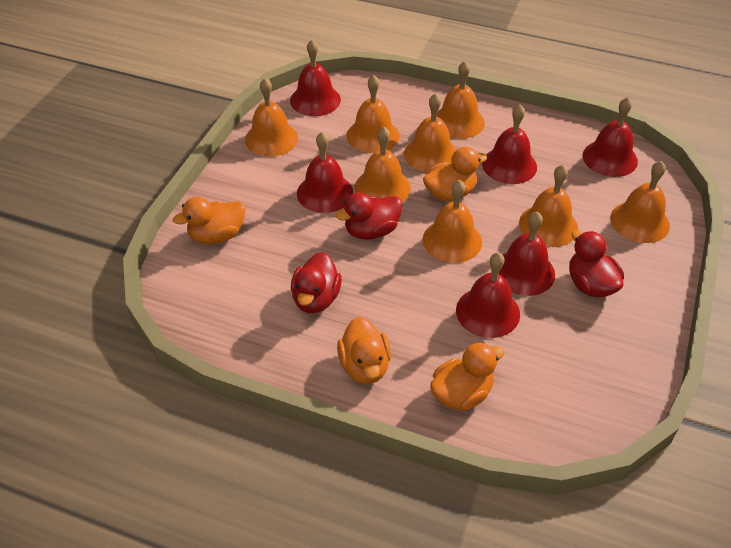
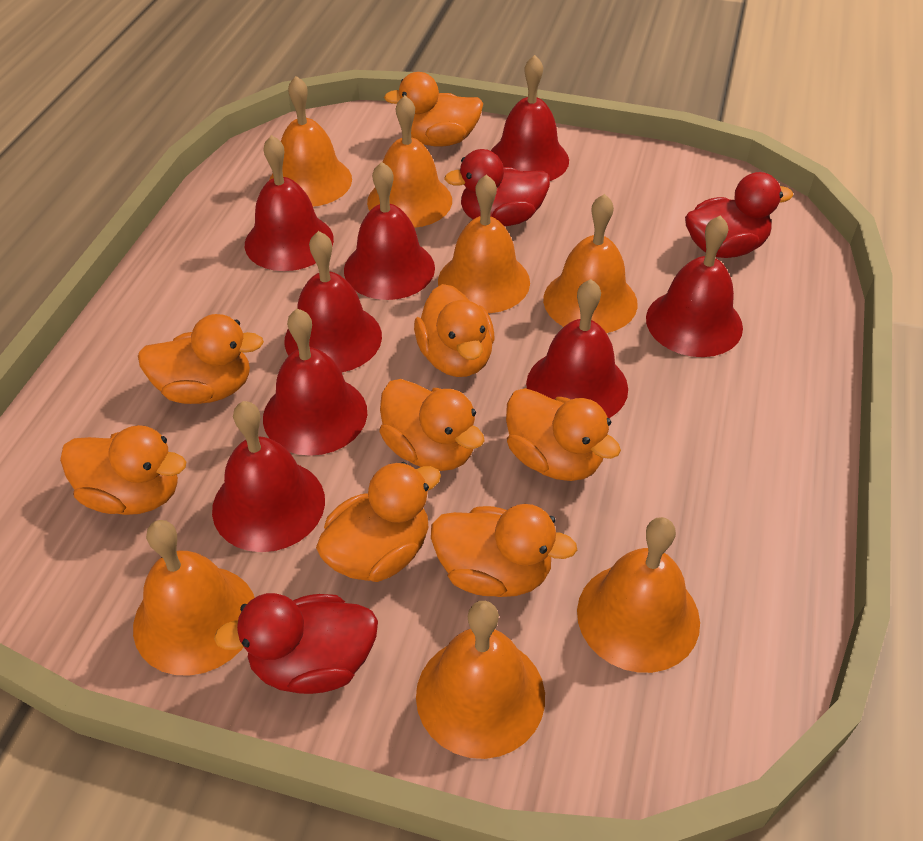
orange bell: [245,78,298,157] [347,75,400,153] [355,127,411,203] [404,93,456,173] [423,180,482,263] [437,61,485,139] [519,165,578,247] [610,161,670,243] = 8 -> [133,520,255,676] [269,76,352,207] [367,95,452,228] [416,601,545,759] [438,174,530,313] [543,194,638,333] [577,517,700,673] = 7
orange duck: [173,197,245,244] [337,317,391,384] [423,147,487,201] [430,342,505,411] = 4 -> [60,425,186,515] [138,314,264,404] [316,462,441,582] [379,379,484,471] [384,72,483,147] [414,284,495,377] [431,504,577,597] [506,388,621,481] = 8
red bell: [290,40,341,116] [297,132,353,213] [456,252,520,338] [482,104,537,184] [498,212,555,296] [583,97,638,177] = 6 -> [212,401,325,552] [245,135,334,271] [263,308,367,456] [285,231,382,372] [344,162,435,300] [491,55,569,181] [526,279,628,418] [646,215,743,357] = 8

